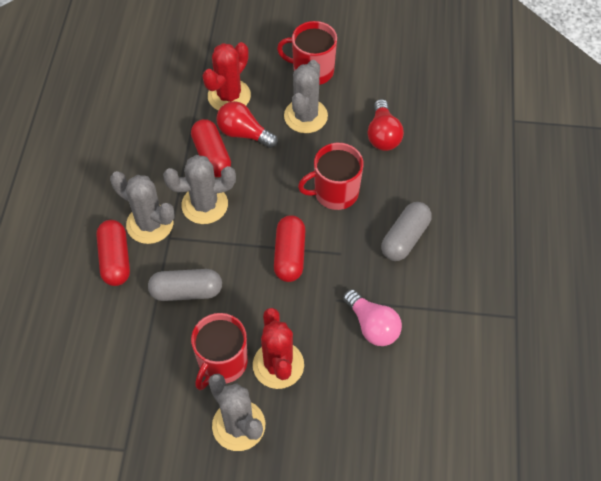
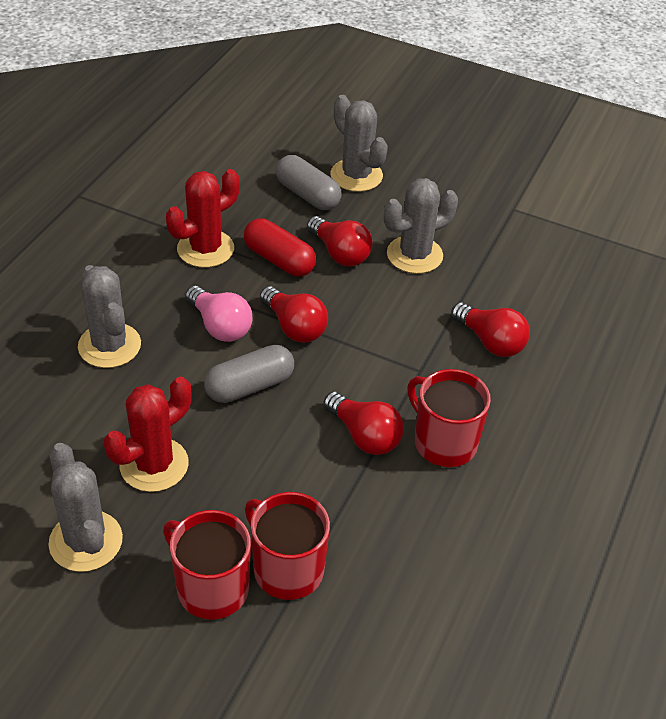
red capsule: [96,220,130,286] [191,119,231,177] [274,215,306,282] = 3 -> [244,218,316,277] = 1
red light bulb: [216,101,278,148] [367,99,404,151] = 2 -> [260,286,328,343] [307,216,373,266] [323,392,404,455] [451,302,530,357] = 4

